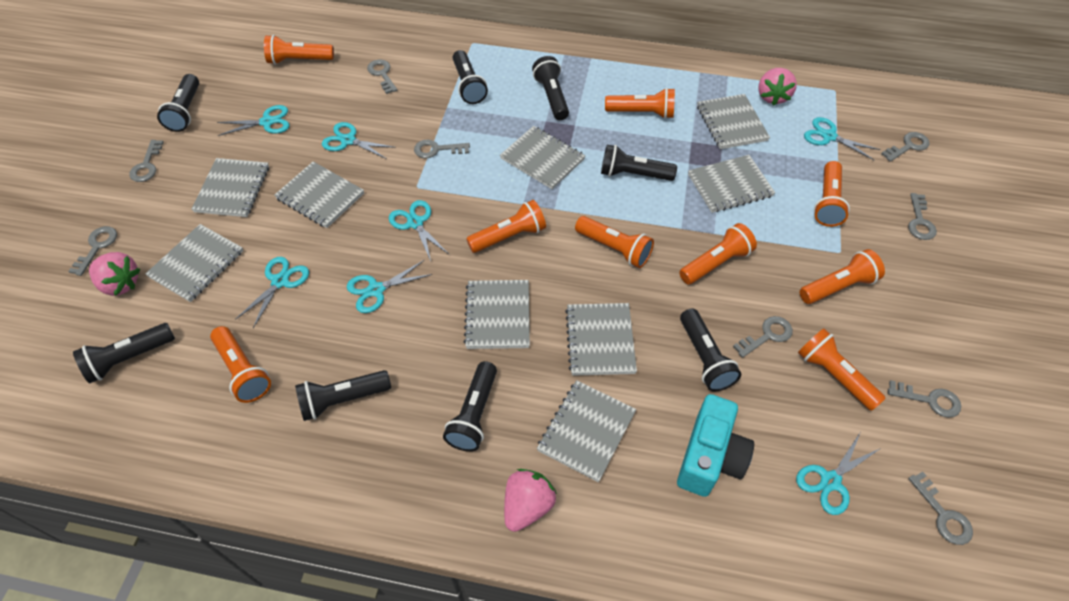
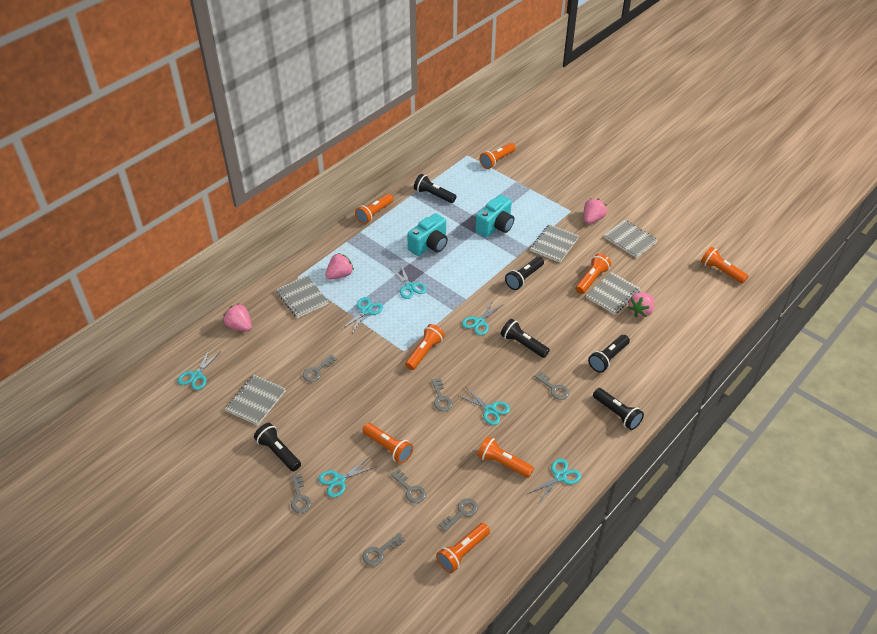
black flashlight: [73,323,175,383] [157,74,199,132] [295,370,391,421] [443,361,497,452] [453,50,488,104] [532,56,569,120] [601,145,677,181] [680,309,741,392] = 8 -> [254,423,301,472] [414,174,456,203] [501,319,550,358] [505,256,544,290] [588,335,630,373] [593,388,644,430] = 6
grey key: [68,226,117,276] [129,140,164,182] [367,60,397,94] [414,140,470,158] [733,316,793,358] [881,132,930,162] [888,380,961,418] [908,193,937,240] [908,472,973,545] = 9 -> [291,474,311,513] [303,354,337,382] [362,533,405,566] [391,469,426,503] [431,378,453,411] [439,498,478,532] [534,371,569,400] = 7
grey notebook: [145,224,243,302] [191,158,269,217] [274,162,364,228] [464,280,530,349] [500,126,586,189] [537,380,636,482] [565,303,637,376] [688,155,775,213] [697,94,770,149] = 9 -> [225,375,286,425] [276,276,329,318] [530,224,579,263] [586,272,641,314] [604,220,658,258] = 5
orange flashlight: [210,326,271,403] [264,35,334,65] [466,200,546,253] [575,216,654,268] [605,88,675,119] [679,223,757,285] [798,329,886,411] [800,249,885,304] [814,161,850,227] = 9 -> [355,194,393,224] [362,423,413,464] [405,324,445,370] [436,523,490,573] [477,436,534,478] [479,143,516,169] [576,253,611,294] [701,247,748,284] = 8
pink strawberry: [89,252,140,296] [504,469,557,532] [758,68,797,106] = 3 -> [223,303,252,331] [326,253,354,280] [584,198,607,224] [628,292,654,317] = 4
turquoise camera: [677,394,754,497] = 1 -> [407,213,448,256] [476,195,514,237] = 2

